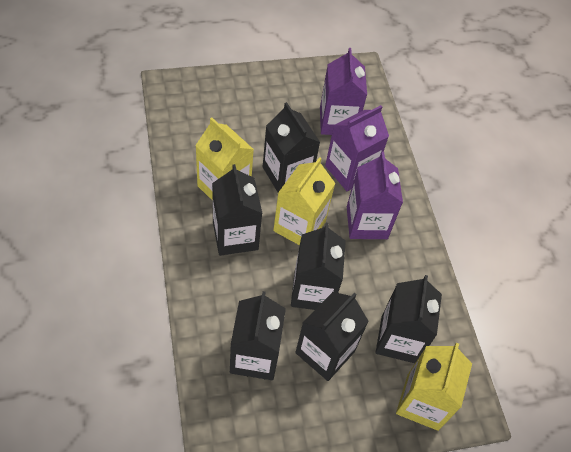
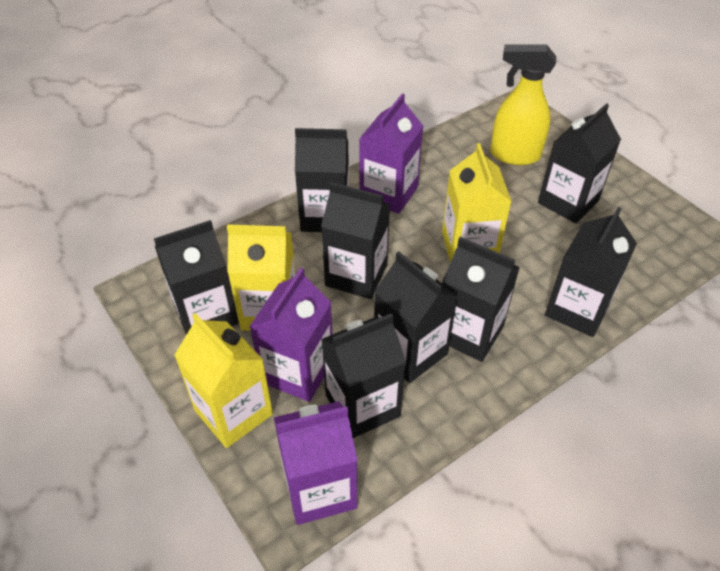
black carton: [212,164,262,256] [230,291,286,380] [263,102,320,192] [291,223,346,310] [295,292,369,381] [375,275,442,363] = 6 -> [154,220,239,335] [295,128,349,232] [321,182,390,299] [321,313,406,438] [374,251,458,383] [442,237,520,362] [538,103,621,223] [545,207,637,337] = 8
yellow spray bottle: none = 0 -> [490,44,556,165] = 1

